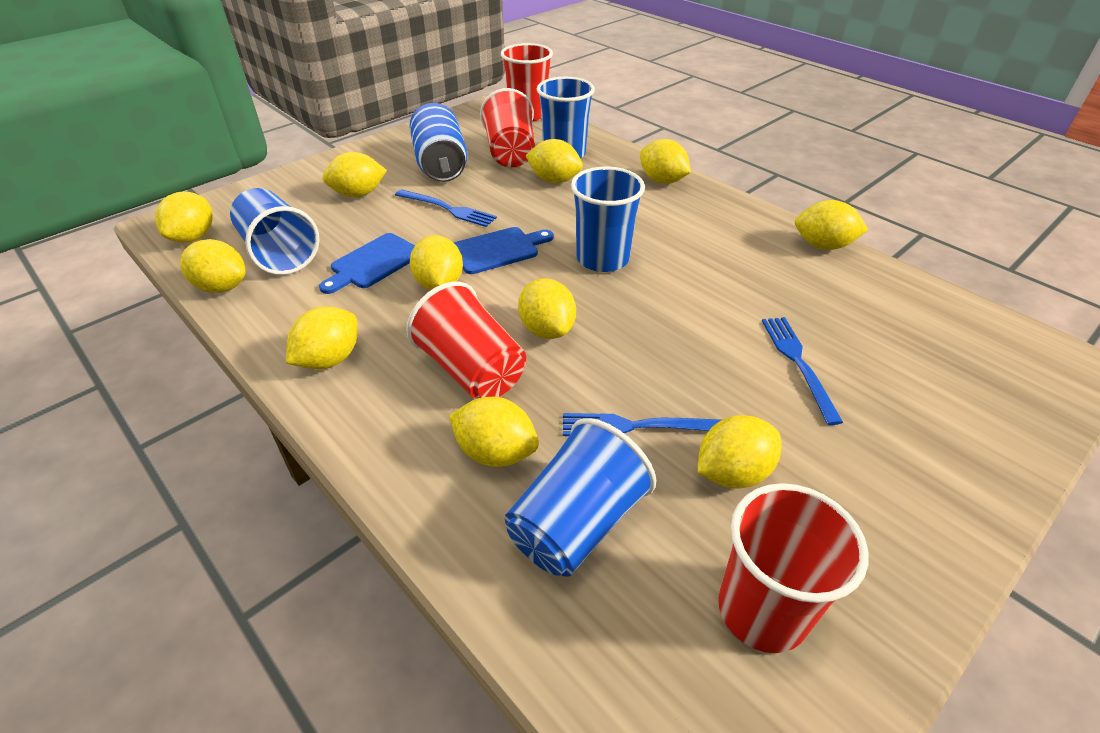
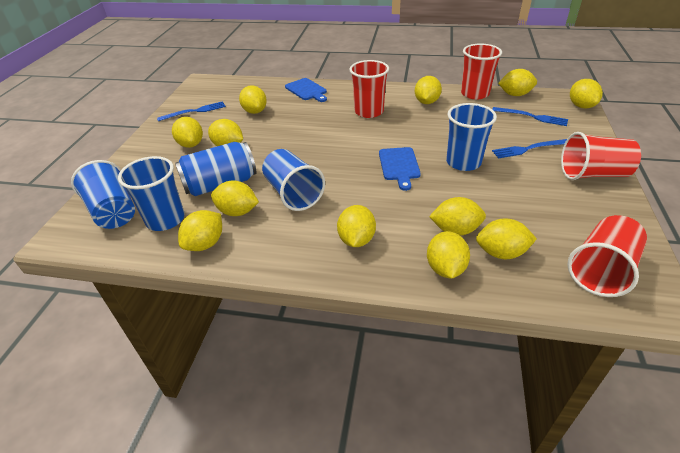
yellow lemon: [155,192,213,243] [180,239,246,293] [286,307,358,370] [322,152,387,197] [410,235,463,290] [449,397,539,467] [518,278,576,339] [526,139,583,183] [640,139,691,184] [697,415,781,489] [795,200,868,250] = 11 -> [172,117,203,148] [178,210,222,251] [208,119,243,146] [211,180,259,216] [239,85,267,114] [337,205,376,247] [415,76,442,104] [427,231,470,279] [429,197,486,236] [476,218,537,259] [498,69,537,96] [570,79,603,108] = 12

